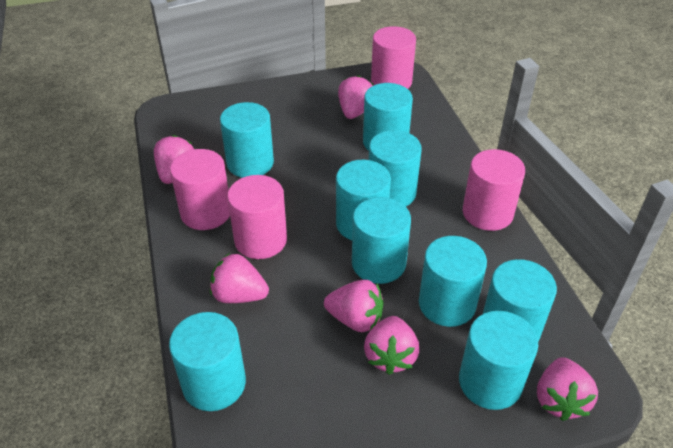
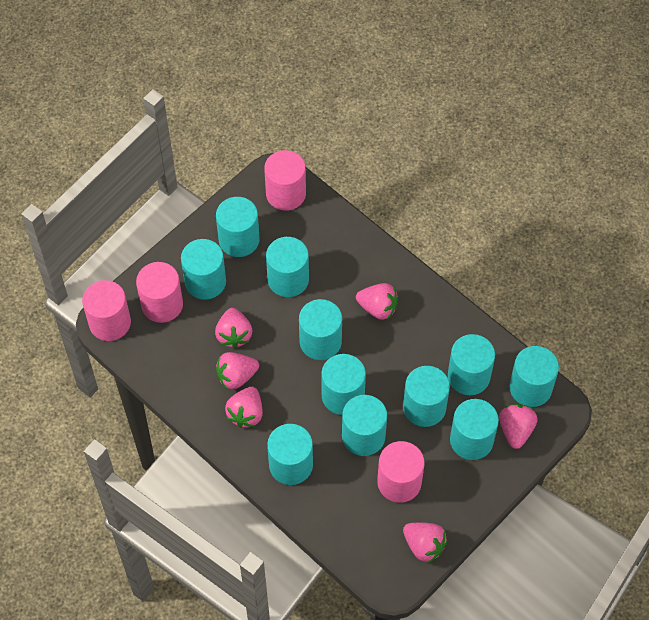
turquoise cylinder: [169,312,246,411] [220,102,274,178] [336,160,391,240] [352,197,411,284] [363,83,413,151] [369,130,422,207] [419,236,487,327] [459,311,538,410] [483,259,557,342] = 9 -> [181,239,226,300] [216,197,260,257] [266,237,309,297] [267,424,313,485] [299,299,342,360] [321,354,366,415] [342,395,387,456] [403,366,450,427] [448,334,495,395] [450,399,499,460] [509,346,559,407] = 11

